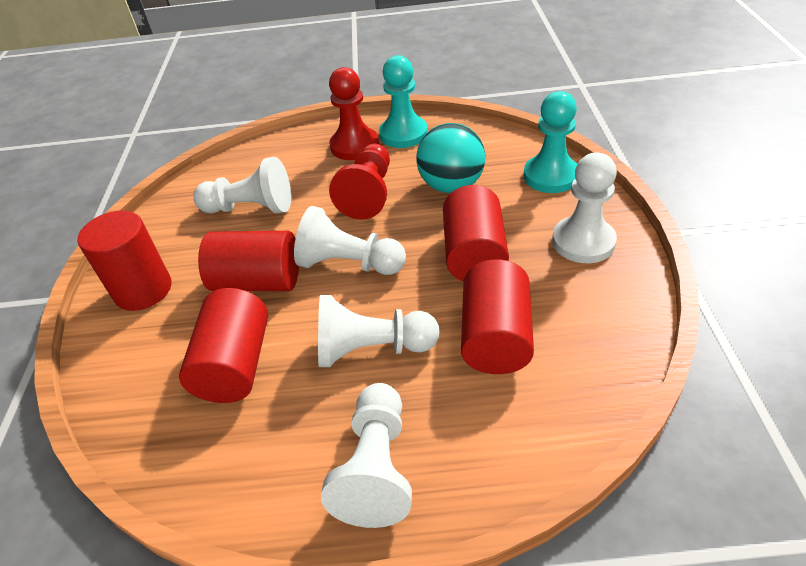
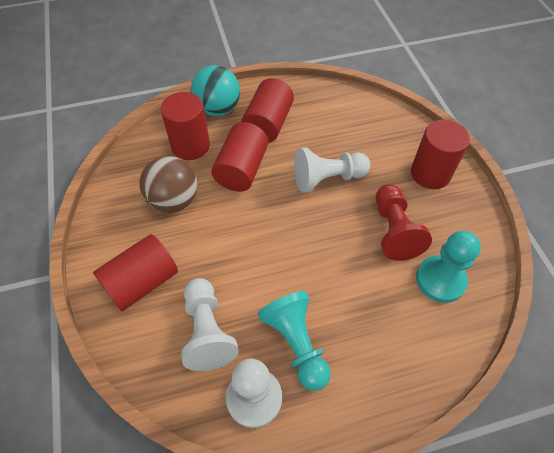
brown ball: none = 0 -> [139,156,198,213] = 1
red pawn: [329,67,379,160] [329,144,390,220] = 2 -> [376,184,432,261] = 1
white pawn: [193,157,291,214] [294,206,406,275] [318,295,439,367] [321,383,412,528] [552,153,617,263] = 5 -> [181,278,239,371] [226,359,282,428] [294,148,371,193] = 3

